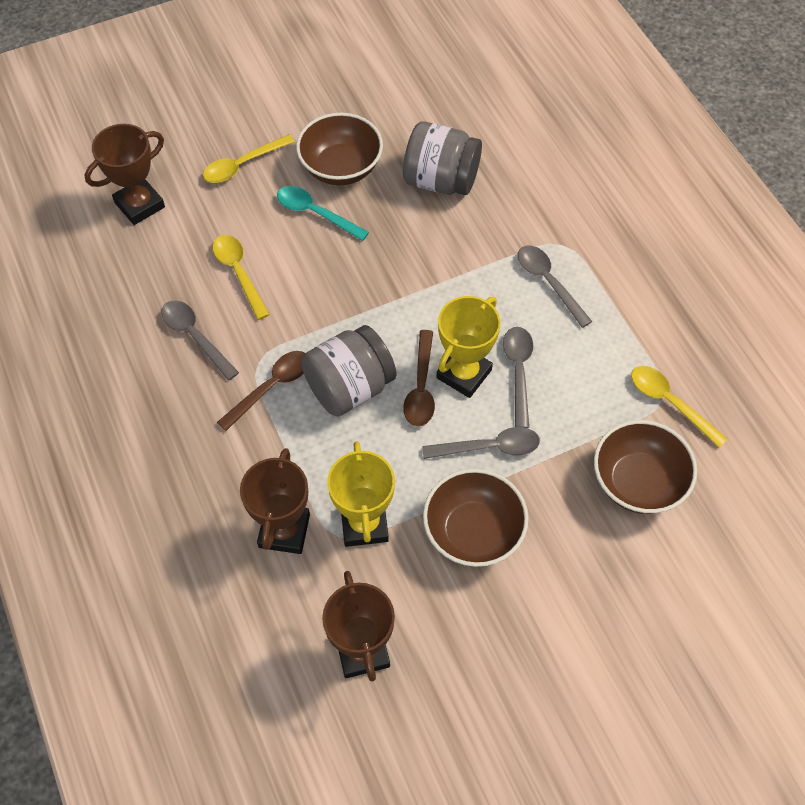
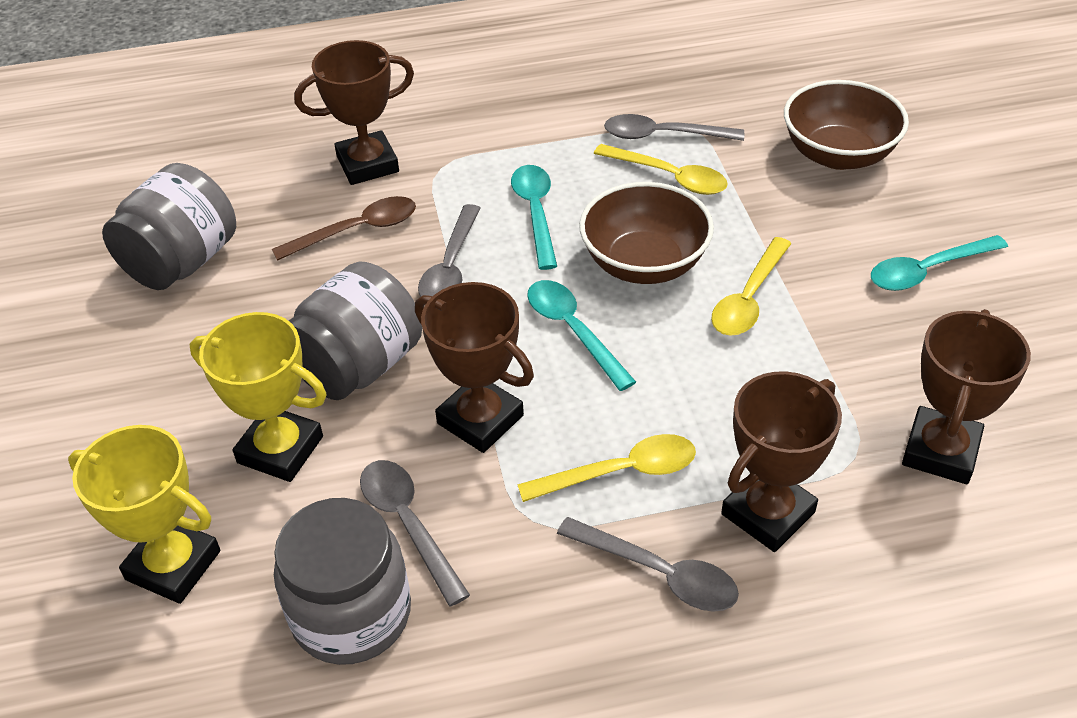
brown bowl: [296,113,383,185] [423,469,529,567] [594,420,697,514] = 3 -> [579,182,714,284] [784,80,909,170] = 2
brown spoon: [217,351,305,431] [403,330,435,426] = 2 -> [272,196,416,261] = 1
brown trophy: [85,124,165,225] [240,448,310,554] [322,571,395,681] = 3 -> [294,40,414,185] [415,282,534,453] [721,371,842,552] [902,309,1031,484] = 4
grey jar: [301,325,397,417] [403,121,482,195] = 2 -> [102,163,236,290] [274,498,411,665] [289,261,422,400] = 3
turquoise spoon: [277,186,369,241] = 1 -> [511,165,557,270] [527,280,636,391] [871,235,1008,291] = 3

